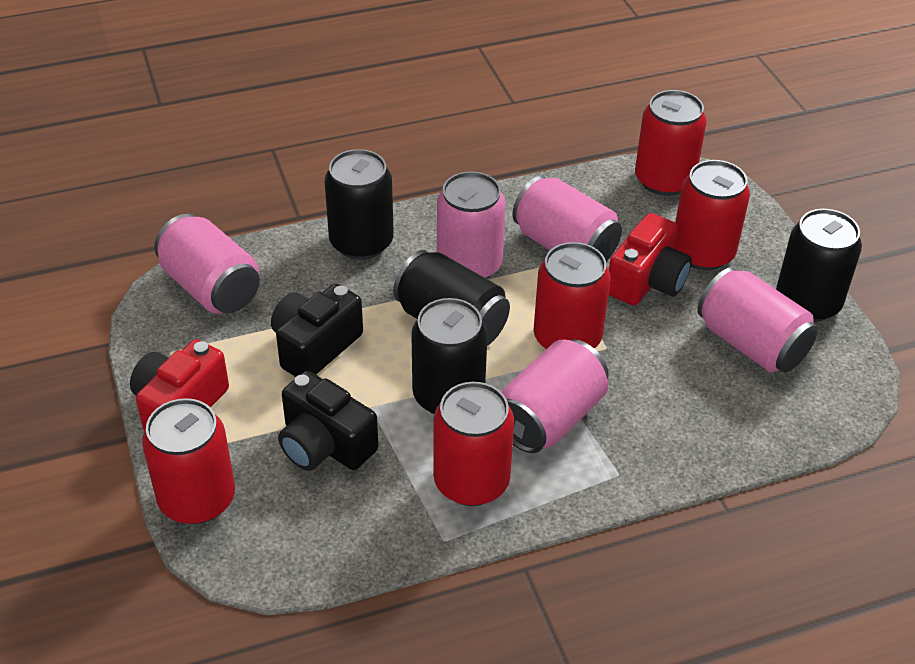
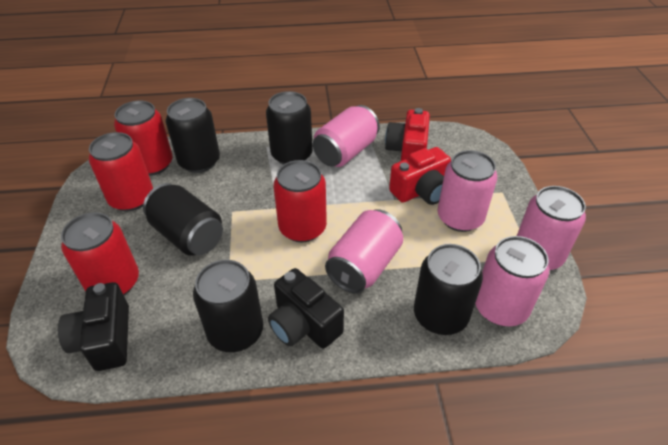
black can: [325,149,394,260] [393,250,510,346] [411,298,488,414] [776,209,862,322] = 4 -> [143,183,223,256] [166,98,220,173] [193,260,263,352] [266,91,313,165] [414,244,483,335] = 5
red can: [142,398,235,524] [433,382,514,506] [533,242,610,349] [635,90,707,196] [675,160,750,270] = 5 -> [61,213,139,295] [89,132,153,211] [114,101,173,176] [273,160,327,242] = 4

